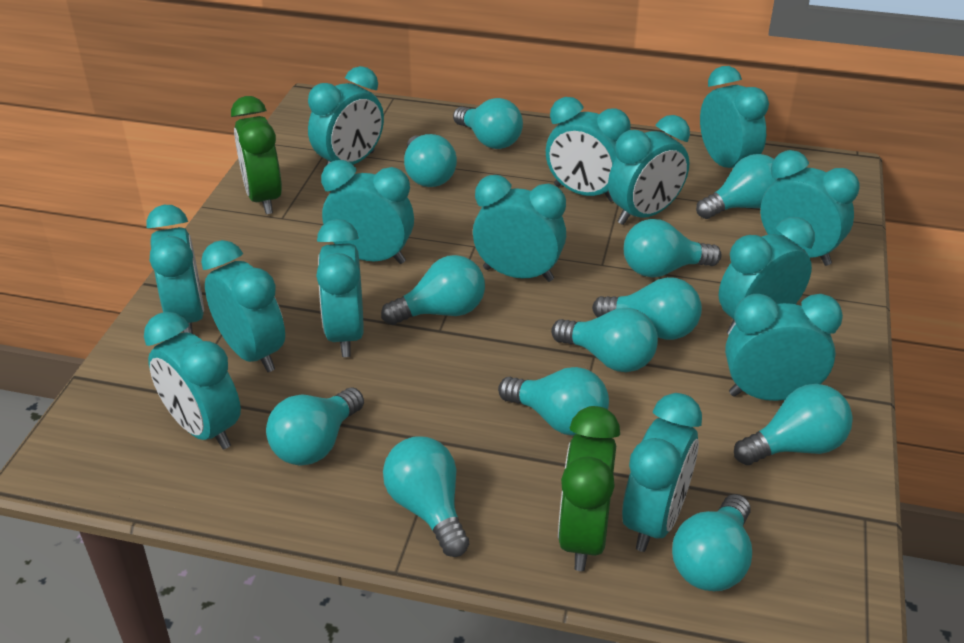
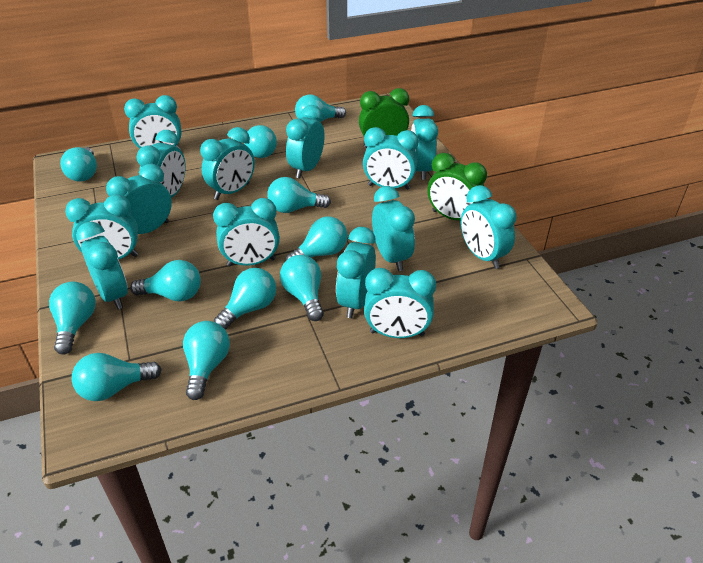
turquoise light bulb: [266,387,364,466] [381,255,485,325] [383,436,469,557] [404,134,457,187] [453,98,523,149] [498,367,609,436] [551,308,658,372] [592,277,702,340] [624,219,722,278] [672,494,752,591] [696,154,778,219] [734,384,853,465] = 12 -> [49,282,96,355] [60,147,97,181] [72,353,162,401] [130,260,201,301] [183,321,230,400] [214,268,276,330] [244,125,277,158] [267,177,331,213] [280,255,324,321] [286,216,347,260] [295,94,346,122] = 11

